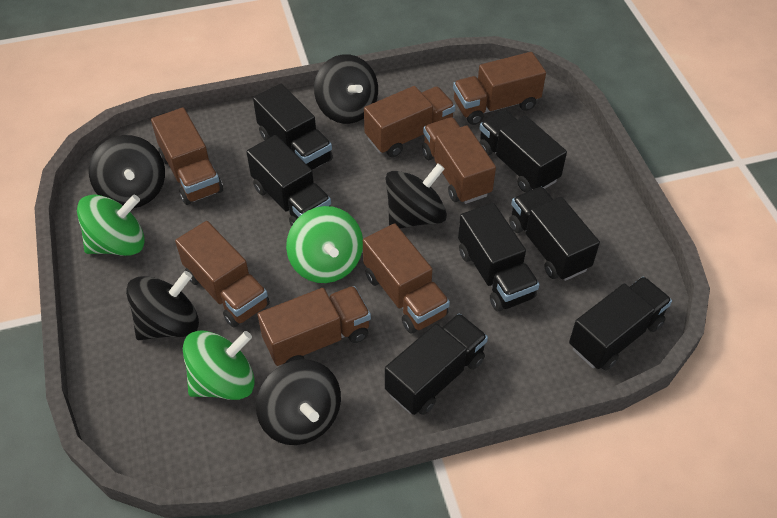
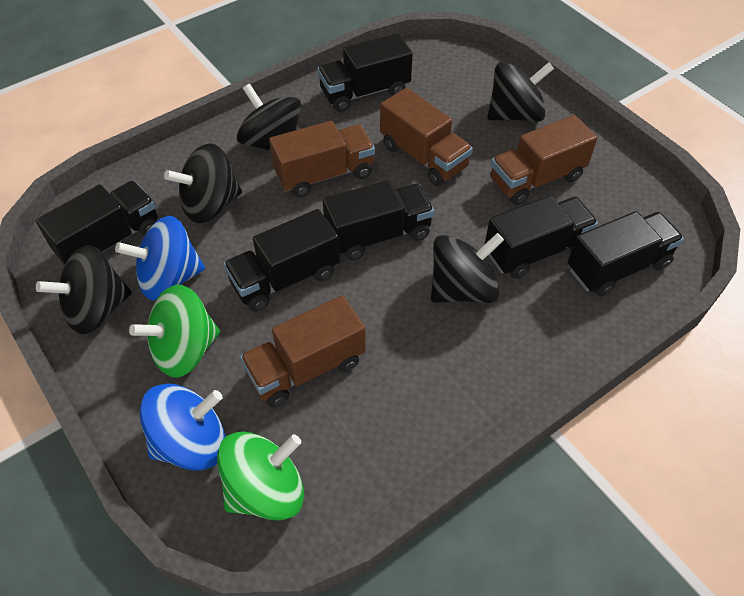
black truck: [247,135,331,227] [253,84,333,170] [385,313,488,415] [458,203,540,312] [479,110,567,193] [509,187,600,281] [569,277,672,370] = 7 -> [36,181,158,265] [224,209,340,312] [317,33,413,112] [323,180,434,260] [485,195,598,279] [568,211,684,296] = 6
blue spinning top: none = 0 -> [115,216,205,300] [140,384,225,471] = 2
brown truck: [151,107,223,205] [175,221,270,328] [257,286,371,366] [363,223,450,334] [364,86,455,157] [422,117,496,204] [453,52,546,125] = 7 -> [240,295,366,407] [269,121,375,197] [380,88,473,186] [490,115,597,205] = 4
green spinning top: [77,194,145,256] [183,330,255,400] [286,206,363,283] = 3 -> [129,285,220,378] [217,432,304,520] = 2

